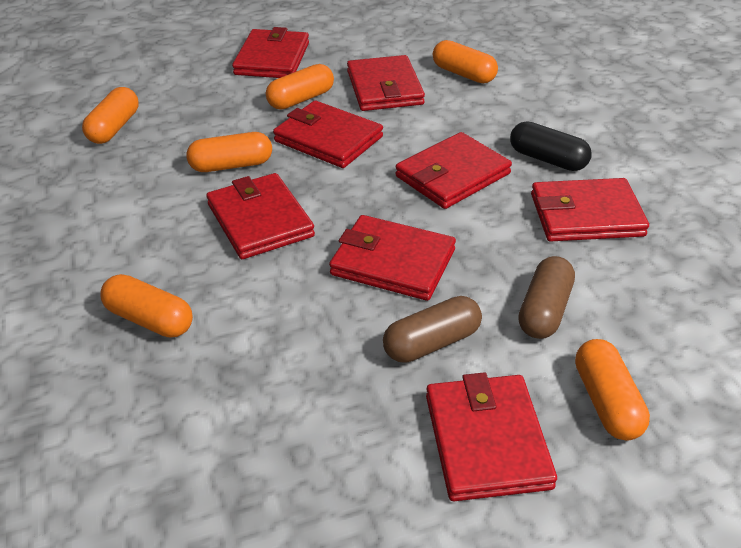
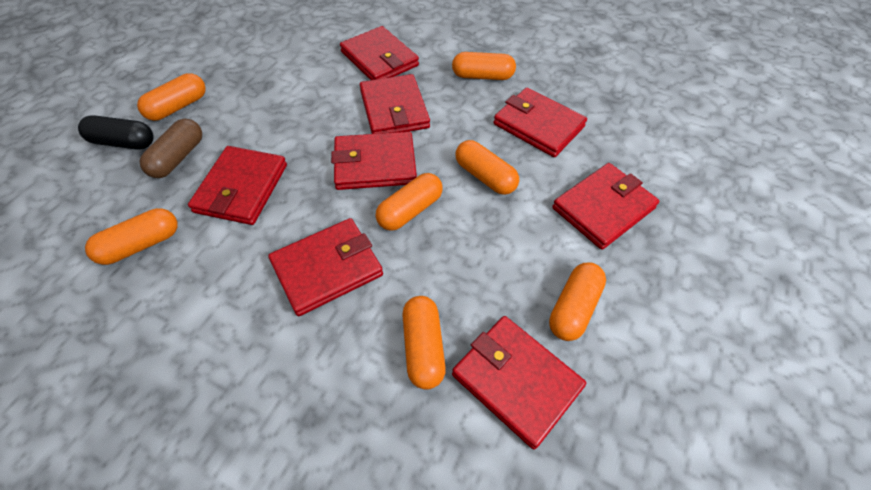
brown capsule: [383,296,482,363] [518,256,575,339] = 2 -> [139,119,202,178] = 1
orange capsule: [82,87,139,144] [100,274,193,338] [186,132,272,172] [266,64,334,109] [433,40,498,83] [575,339,650,441] = 6 -> [85,208,178,265] [137,73,206,121] [376,173,443,231] [402,296,446,390] [452,52,516,80] [456,140,519,195] [549,262,606,341] = 7

